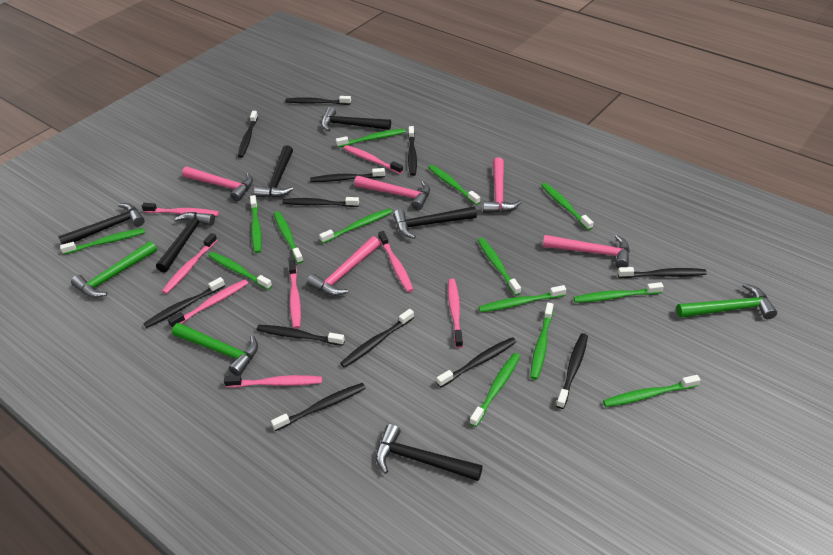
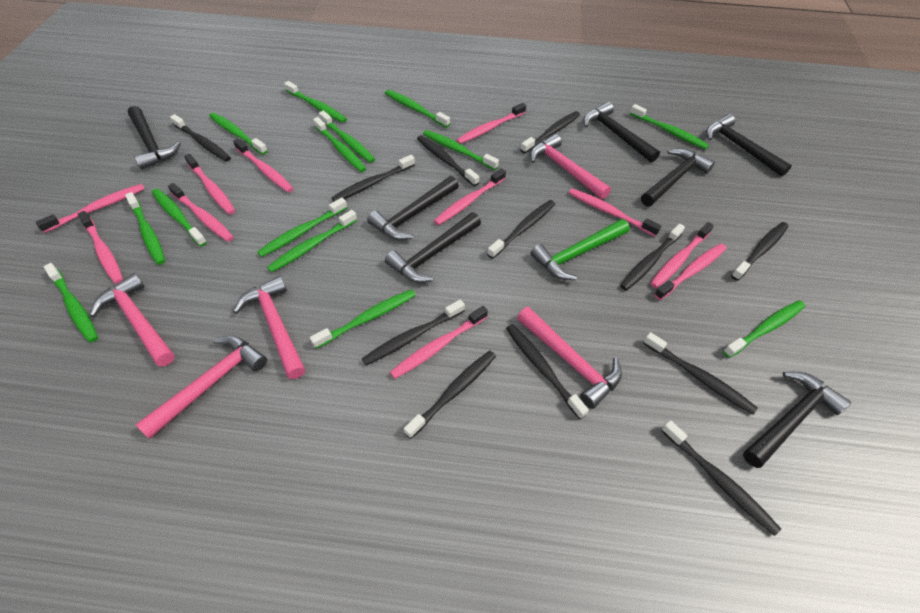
black hammer: [58,203,145,244] [156,212,215,273] [254,145,293,198] [321,107,391,132] [376,424,483,481] [393,206,477,239] = 6 -> [127,106,181,170] [367,176,459,240] [385,212,481,283] [583,102,660,162] [641,148,715,206] [706,114,792,176] [743,372,851,468] = 7
green hammer: [71,241,157,298] [172,323,258,376] [677,283,777,319] = 3 -> [531,219,629,280] = 1
pink toothbrush: [142,203,219,216] [162,233,217,294] [168,279,248,328] [224,375,322,388] [289,260,301,329] [343,145,403,174] [378,231,414,292] [448,279,463,348] = 8 -> [36,184,145,233] [78,211,123,284] [168,183,234,242] [184,154,235,215] [233,138,294,193] [390,306,488,379] [434,168,506,225] [456,103,526,144] [569,188,661,236] [650,222,714,288] [654,243,727,300] = 11

